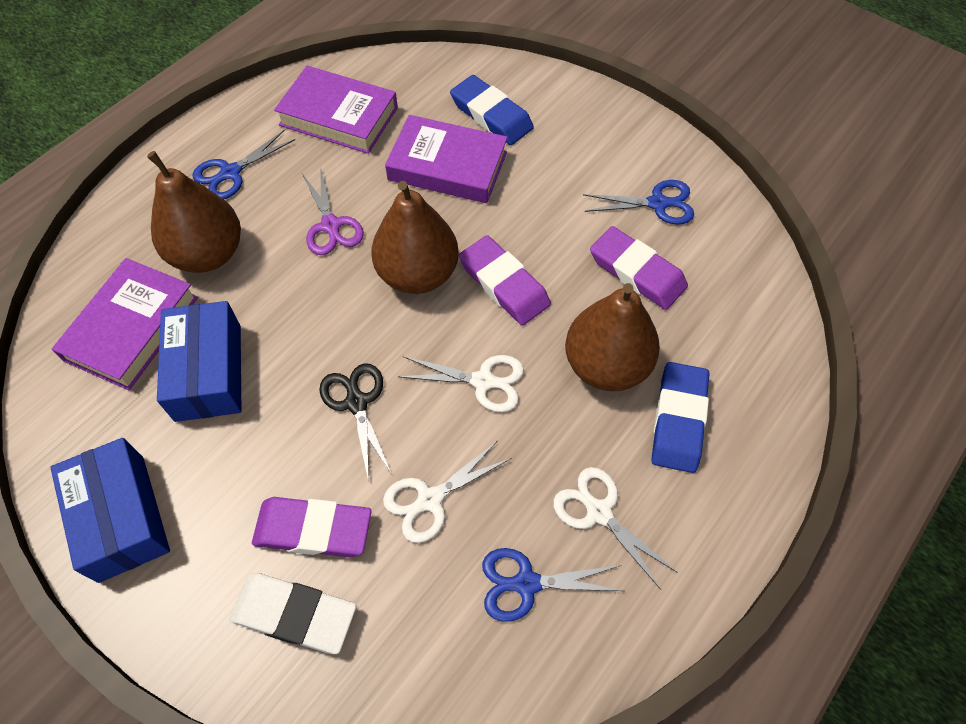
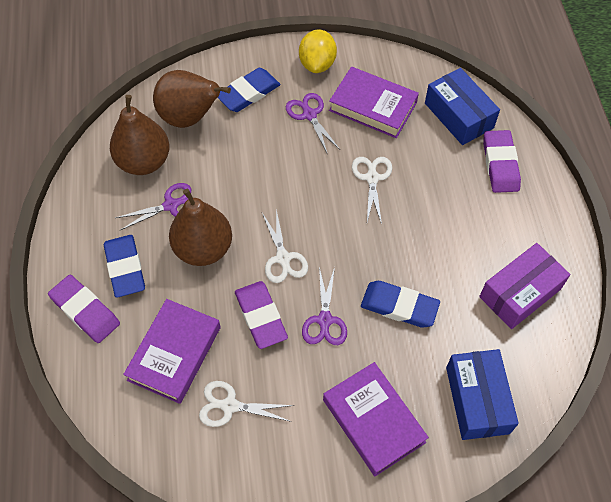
black scissors: [319,363,391,482] = 1 -> none = 0
blue eraser: [450,75,534,145] [652,362,709,473] = 2 -> [104,235,145,298] [218,68,280,112] [361,281,440,328] = 3
blue scissors: [192,130,295,199] [482,548,624,622] [583,180,694,225] = 3 -> none = 0
purple box: none = 0 -> [479,243,570,329] = 1
purple scissors: [303,167,364,255] = 1 -> [115,183,191,230] [286,93,340,155] [302,267,347,345] = 3
white eraser: [230,573,356,654] = 1 -> none = 0
yellow lemon: none = 0 -> [299,29,337,73] = 1

